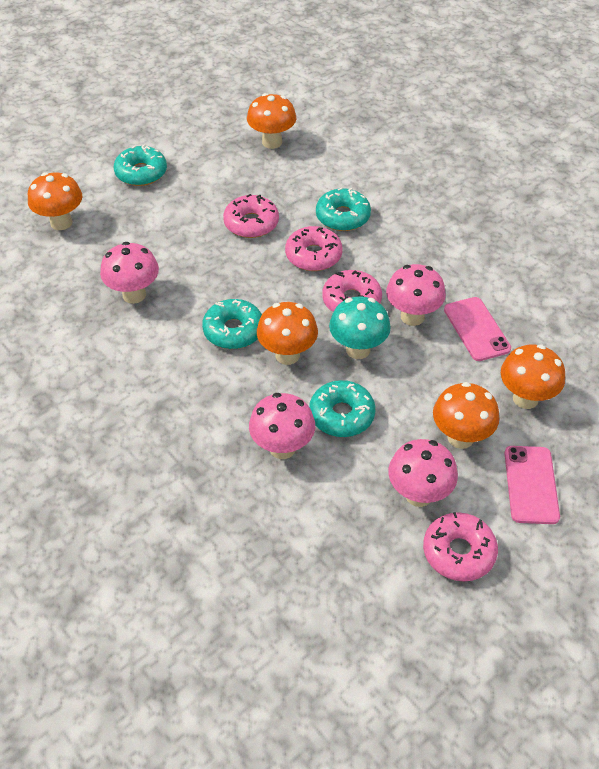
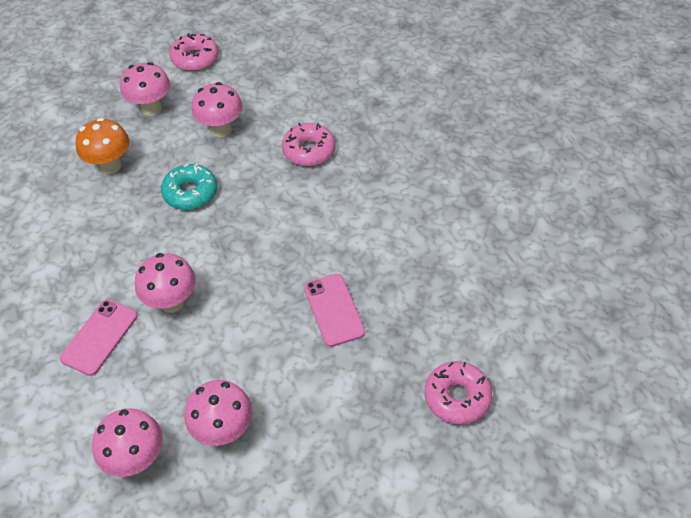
orange mushroom: [28,172,83,230] [247,93,296,149] [257,302,318,365] [433,382,499,449] [501,344,565,409] = 5 -> [75,118,129,174] = 1
pink donut: [223,194,279,238] [285,226,343,271] [322,270,382,312] [423,512,498,581] = 4 -> [169,33,218,71] [282,123,335,166] [424,361,492,425] = 3
pink mushroom: [100,242,159,304] [249,393,315,459] [386,264,446,326] [388,439,458,507] = 4 -> [92,408,163,477] [120,62,170,116] [135,253,196,313] [184,380,252,446] [191,82,243,137] = 5
turquoise donut: [114,145,167,186] [202,299,262,349] [309,380,376,437] [316,187,371,231] = 4 -> [161,164,217,210] = 1
turquoise mushroom: [329,296,391,359] = 1 -> none = 0

